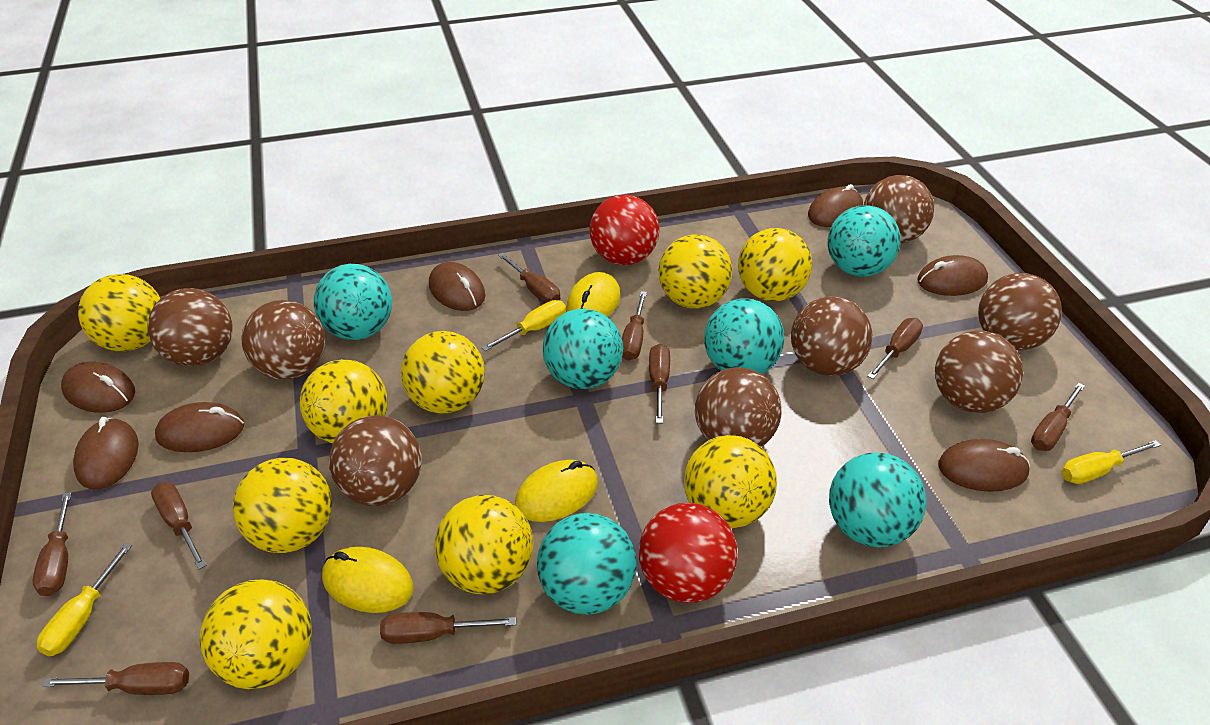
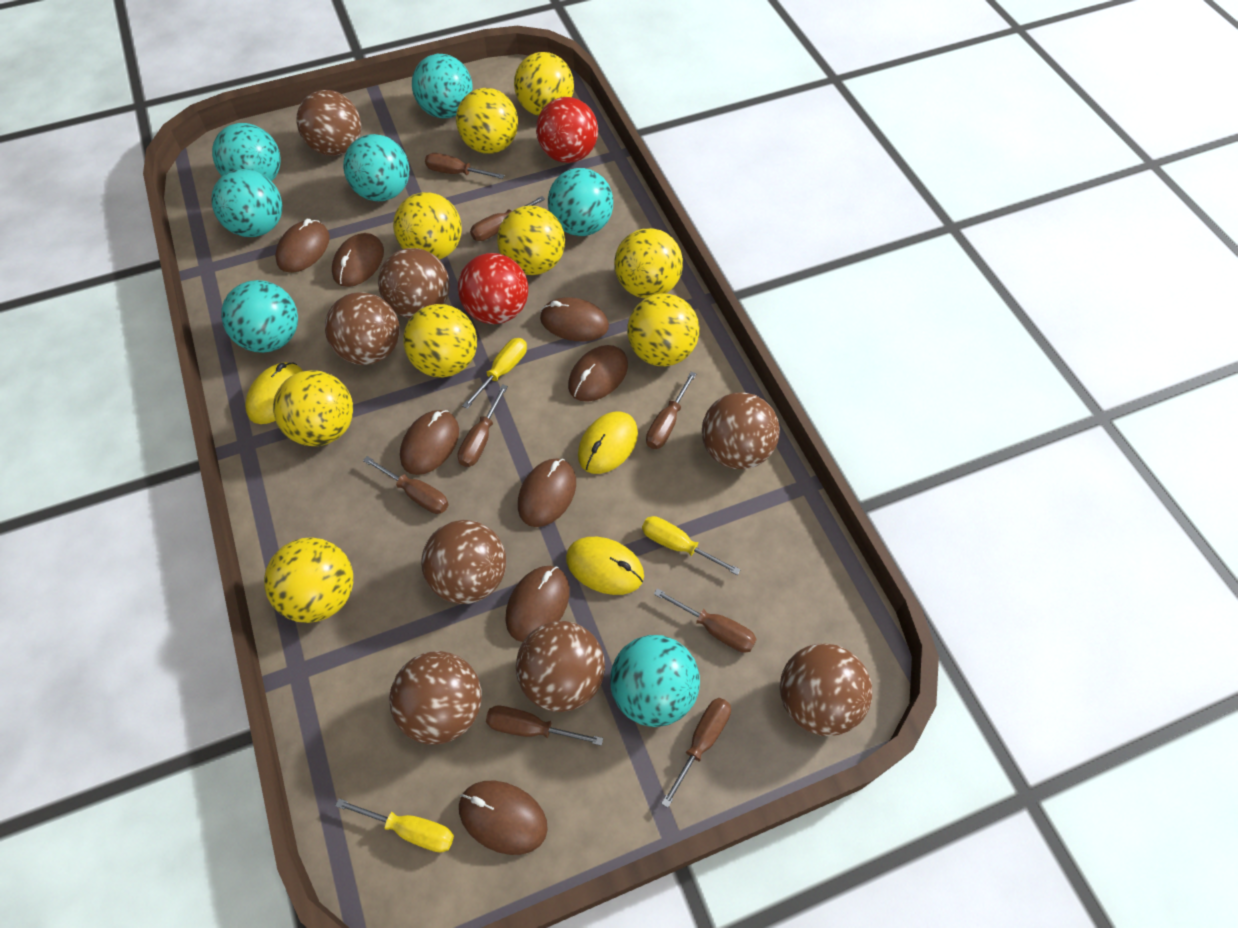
brown mouse: [61,362,135,413] [73,417,139,489] [155,402,244,452] [429,262,485,311] [808,184,863,227] [917,255,988,296] [938,439,1030,492] = 7 -> [275,219,330,273] [332,233,384,287] [400,410,459,475] [459,780,548,855] [505,566,570,642] [518,458,576,527] [540,297,609,341] [568,345,628,402] = 8
brown screwdriver: [33,492,72,596] [42,662,189,695] [151,482,207,569] [380,612,516,644] [498,253,560,303] [622,291,647,361] [649,344,670,423] [867,318,923,379] [1031,383,1085,451] = 9 -> [363,456,449,514] [425,153,505,179] [457,384,508,467] [470,196,545,241] [486,706,603,746] [646,371,696,449] [654,588,757,653] [661,698,731,808] = 8
turquoise ball: [314,264,392,340] [537,513,637,615] [543,309,623,389] [704,299,784,374] [828,205,901,277] [829,452,927,547] = 6 -> [211,169,282,237] [212,123,281,181] [221,280,298,353] [343,134,409,201] [412,54,473,118] [548,168,613,236] [610,635,700,727] = 7

